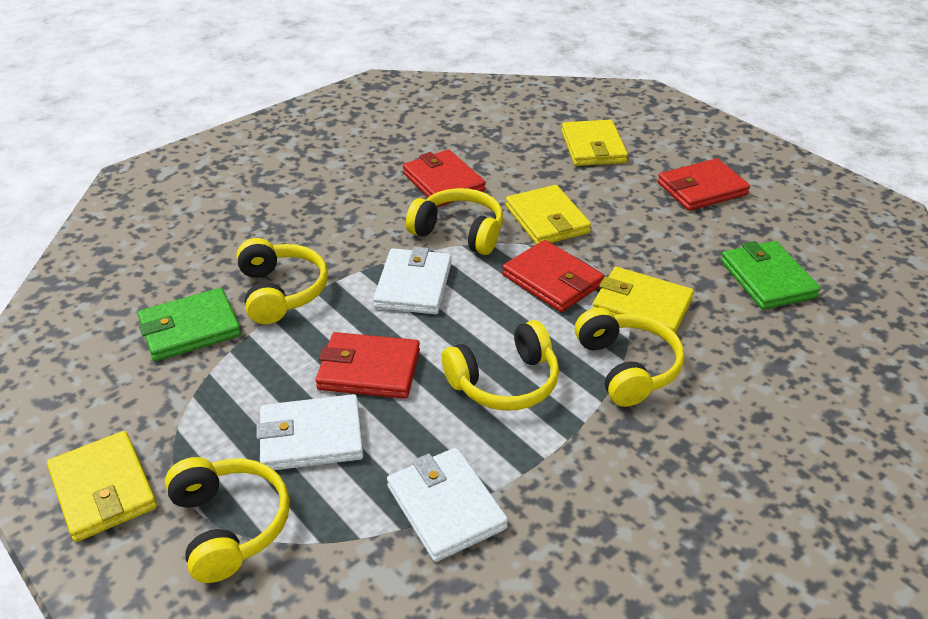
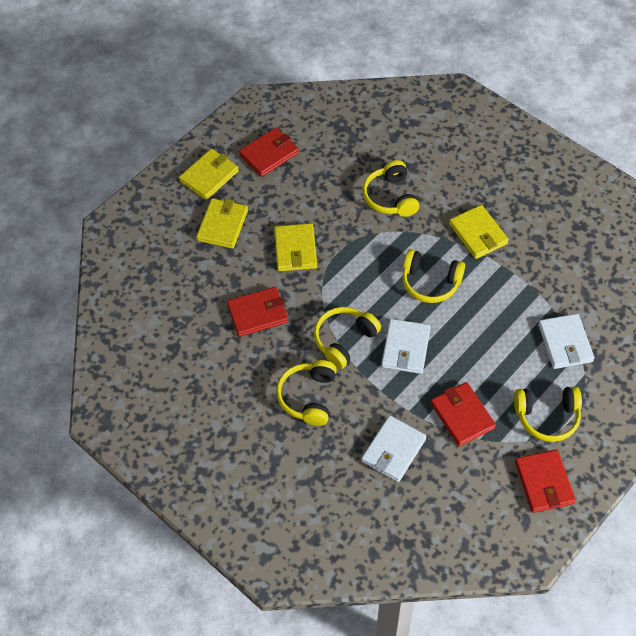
green wallet: [138,288,241,361] [721,241,821,310] = 2 -> none = 0

